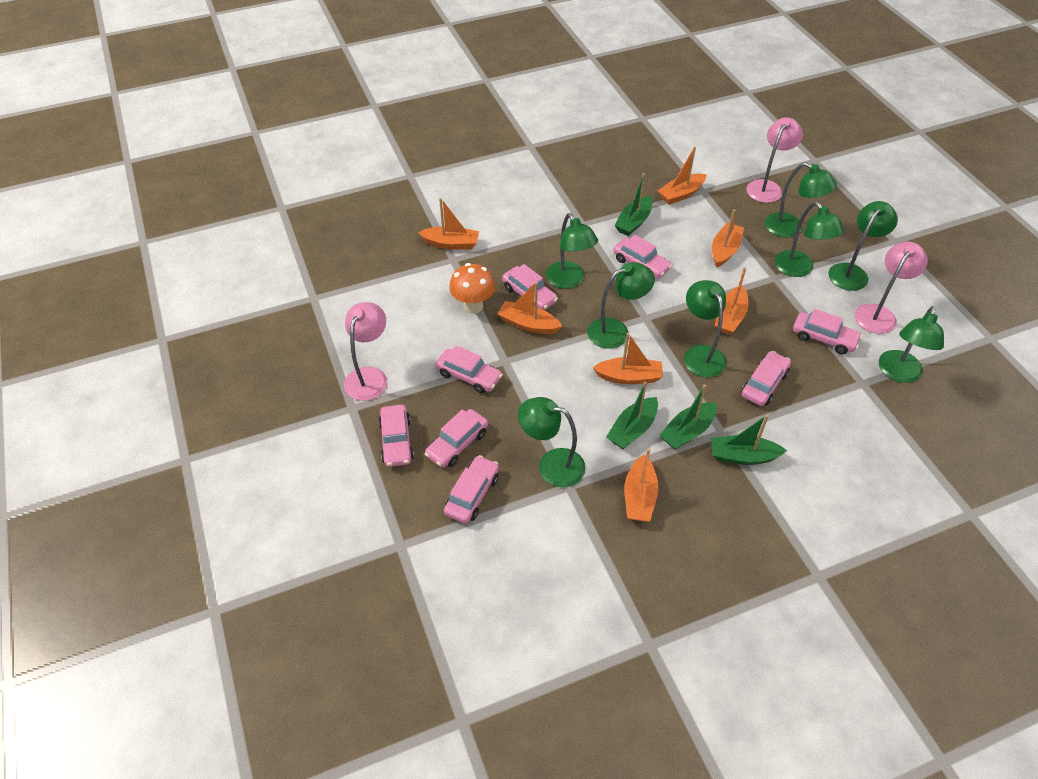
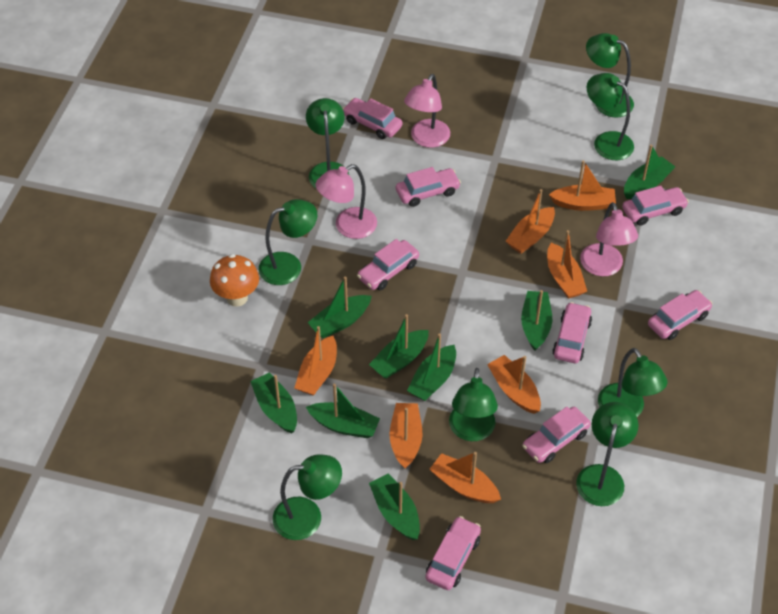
green boat: [606,381,658,449] [614,173,652,236] [660,384,717,450] [711,415,787,465] = 4 -> [250,372,297,433] [306,384,380,438] [308,276,372,338] [369,314,429,379] [369,473,420,540] [407,333,456,401] [521,290,552,351] [624,145,675,199] = 8

